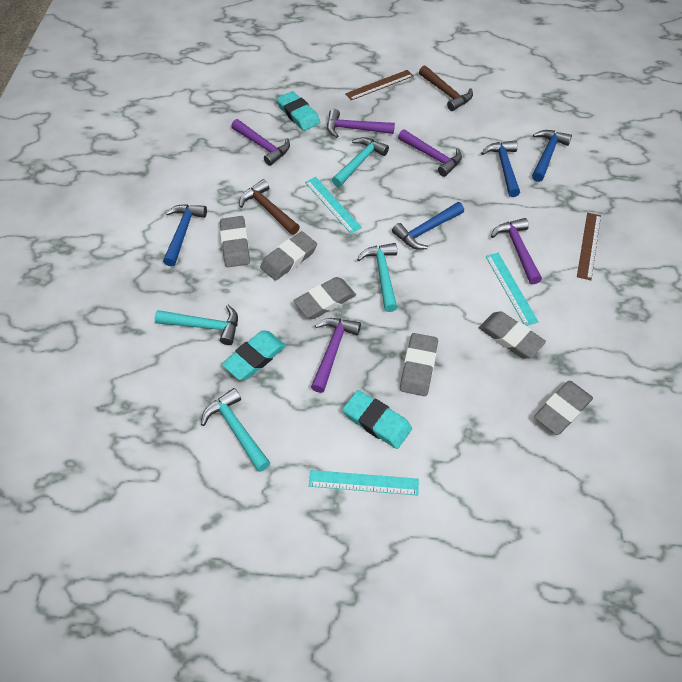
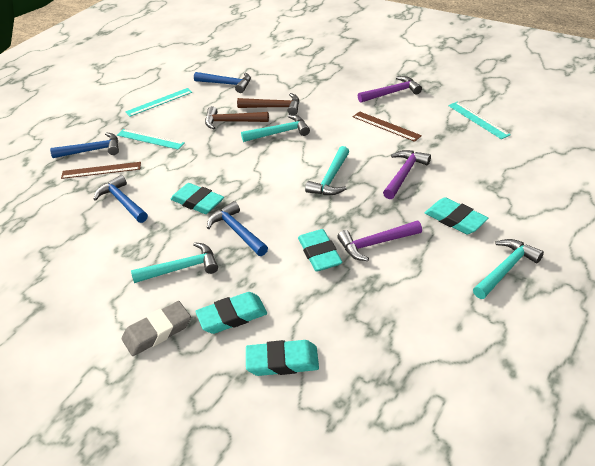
grey eraser: [220,216,250,267] [260,231,317,281] [293,277,356,319] [400,333,438,396] [479,311,546,359] [534,381,593,435] = 6 -> [122,301,191,356] = 1
purple hammer: [231,119,290,166] [311,318,361,393] [327,109,395,138] [398,129,462,177] [491,218,542,285] = 5 -> [338,221,422,261] [358,76,422,103] [383,150,431,199] = 3
turquoise eraser: [222,330,286,380] [276,91,320,131] [343,390,412,449] = 3 -> [170,183,224,214] [195,292,267,334] [246,340,319,376] [298,229,343,272] [425,197,488,234] = 5

